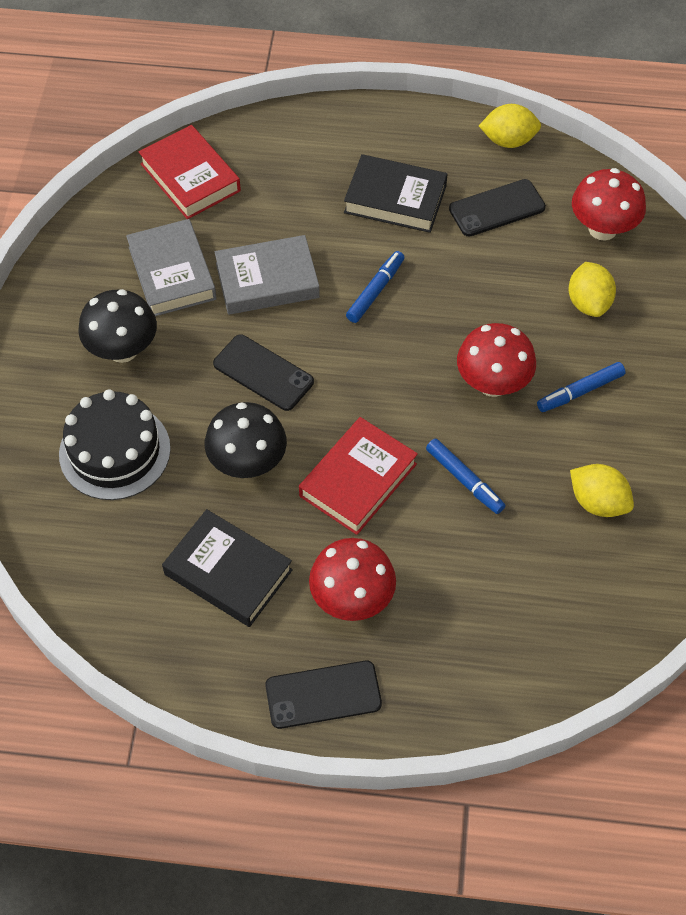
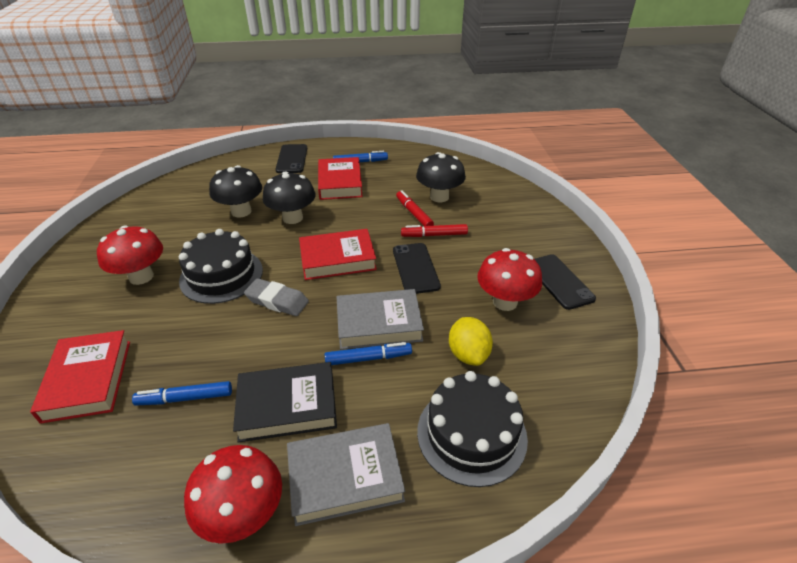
black book: [162,509,293,627] [344,154,447,233] = 2 -> [233,362,337,442] = 1
black cake: [59,389,171,500] = 1 -> [179,229,263,304] [417,371,528,487] = 2
black mushroom: [78,289,157,363] [205,402,287,478] = 2 -> [209,165,262,218] [263,171,316,224] [416,152,466,202] = 3
grey eraser: none = 0 -> [244,278,309,316] = 1
red book: [139,125,241,219] [299,417,418,535] = 2 -> [30,330,130,424] [299,229,377,280] [318,157,363,200] = 3
red marker: none = 0 -> [396,190,434,226] [401,224,468,237] = 2
yellow lemon: [479,104,541,148] [569,262,616,317] [570,464,634,517] = 3 -> [449,317,493,366] = 1

